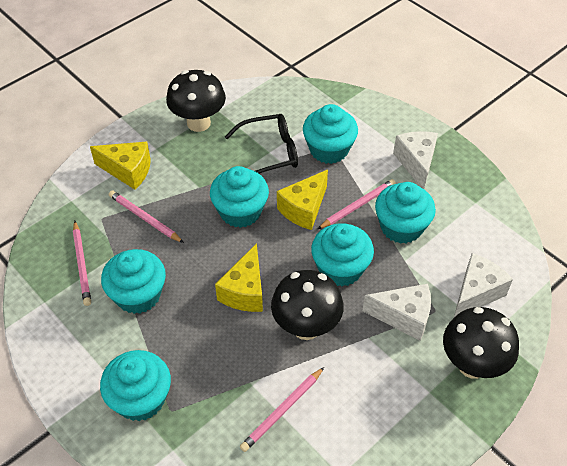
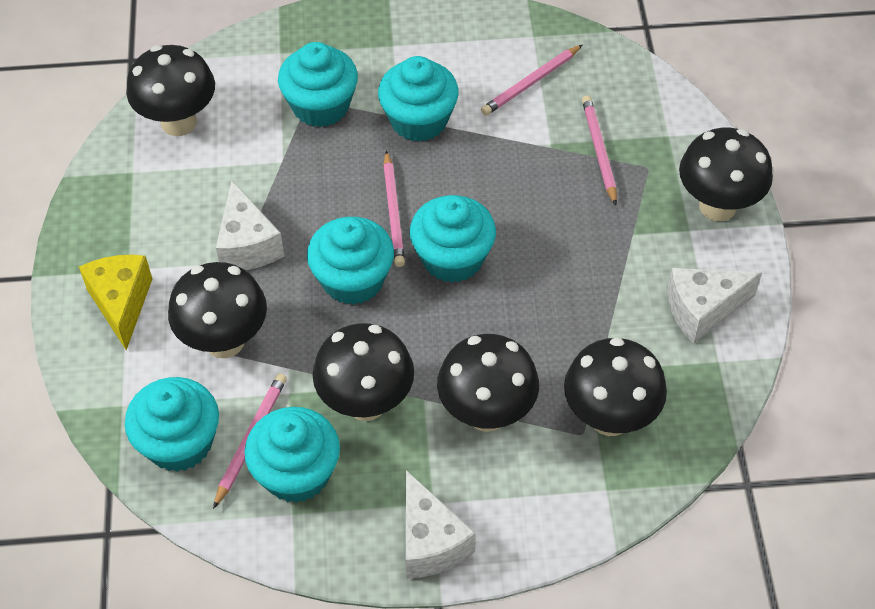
black glasses: [225,114,298,174] = 1 -> none = 0
black mushroom: [166,70,226,132] [271,270,344,340] [443,307,519,379] = 3 -> [126,45,215,136] [168,262,267,358] [313,323,414,421] [437,334,539,432] [564,337,667,436] [679,128,773,221] = 6
yellow cheese: [90,142,151,190] [215,243,263,312] [277,170,328,230] = 3 -> [79,255,152,350] = 1

